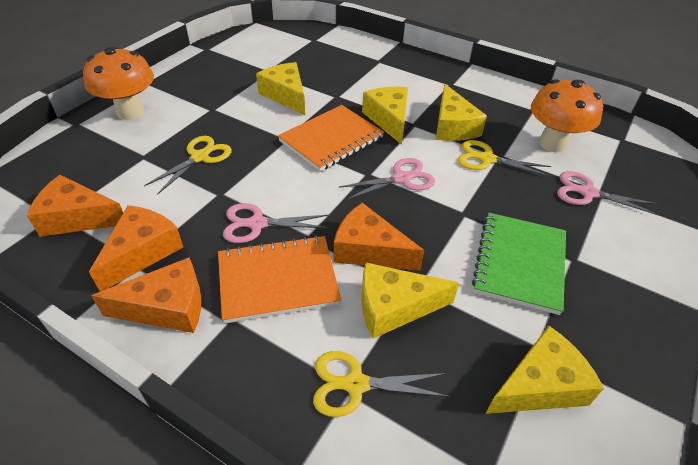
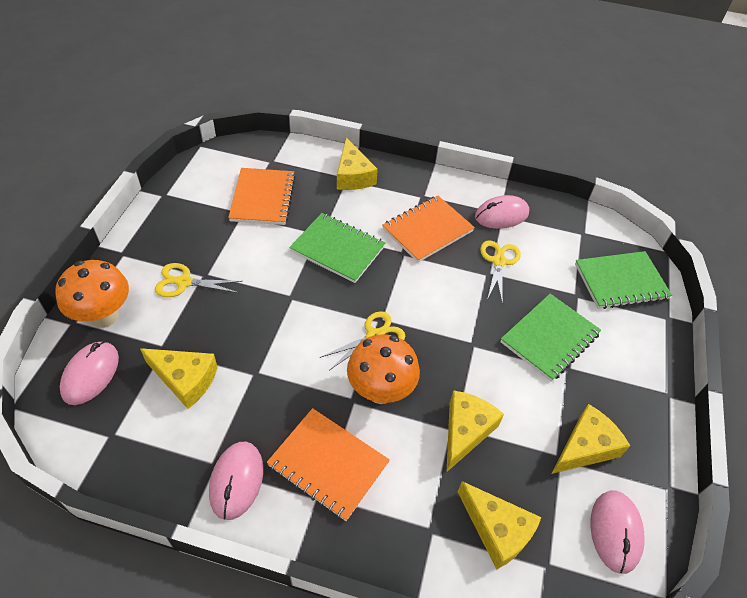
green notebook: [472,213,566,315] = 1 -> [289,213,385,283] [500,294,601,382] [575,251,672,309] = 3
orange cheese: [27,175,123,237] [89,205,183,291] [91,257,201,333] [334,203,424,271] = 4 -> none = 0
orange notebook: [218,235,341,324] [278,105,384,172] = 2 -> [228,168,296,225] [266,408,390,521] [382,196,475,263] = 3
pink mouse: none = 0 -> [60,341,119,405] [209,442,263,520] [475,195,529,229] [590,490,645,574] = 4
pink scissors: [223,203,329,243] [339,158,435,200] [557,171,660,216] = 3 -> none = 0

